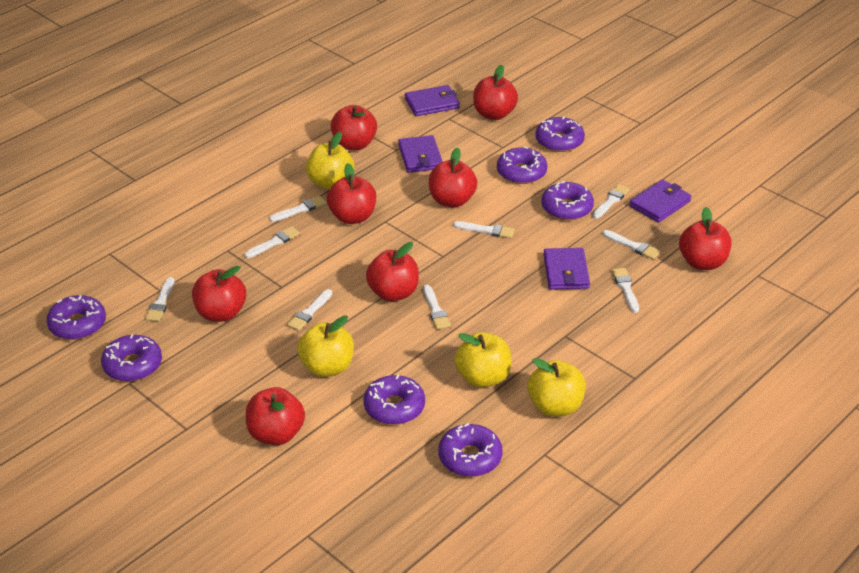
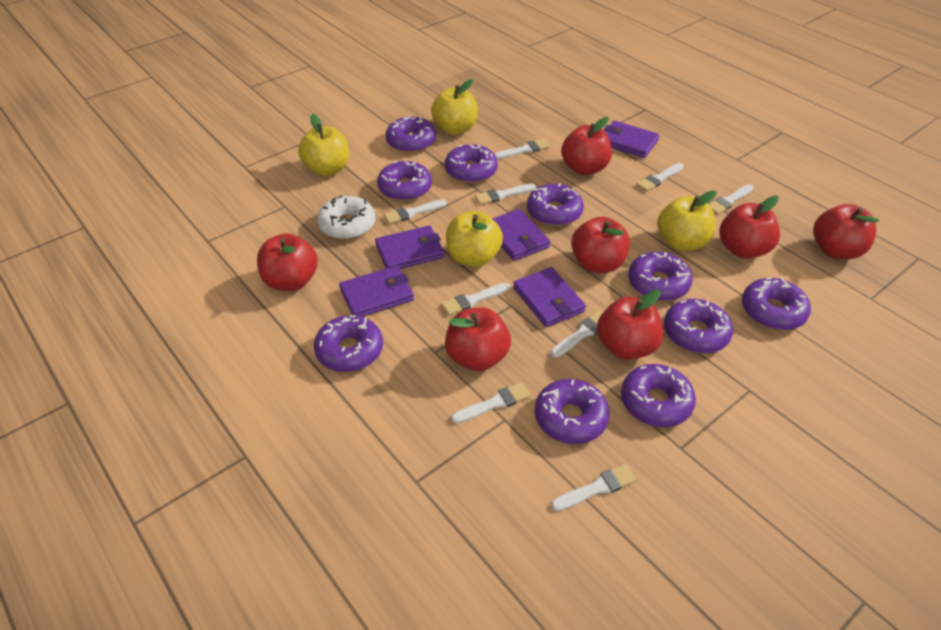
purple donut: [46,295,106,340] [101,334,162,382] [364,375,425,425] [438,423,503,477] [497,147,547,184] [535,117,585,152] [541,181,594,220] = 7 -> [314,315,383,372] [377,161,432,201] [386,116,436,153] [445,144,498,183] [527,183,584,226] [535,379,610,444] [621,364,696,427] [628,252,693,301] [664,299,733,353] [742,277,811,330] = 10
purple wallet: [398,135,443,173] [405,85,460,116] [543,248,590,290] [629,179,691,223] = 4 -> [339,266,414,317] [375,225,444,269] [492,209,550,261] [513,267,586,327] [604,121,660,158] = 5
red apple: [192,266,246,322] [246,387,305,445] [327,163,376,224] [331,105,377,150] [366,242,419,302] [429,148,477,208] [473,65,518,120] [679,207,731,270] = 8 -> [257,233,318,291] [445,307,511,371] [561,117,612,175] [571,217,630,273] [597,290,663,360] [720,196,780,259] [813,204,879,260] = 7
white donut: none = 0 -> [317,195,376,239] = 1

